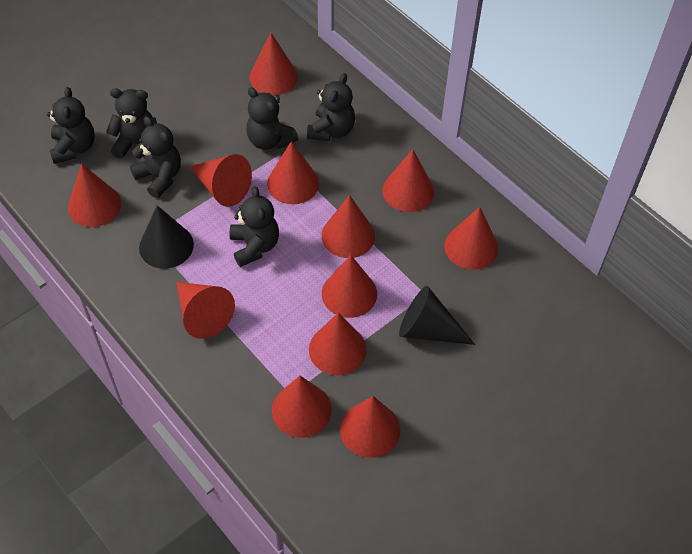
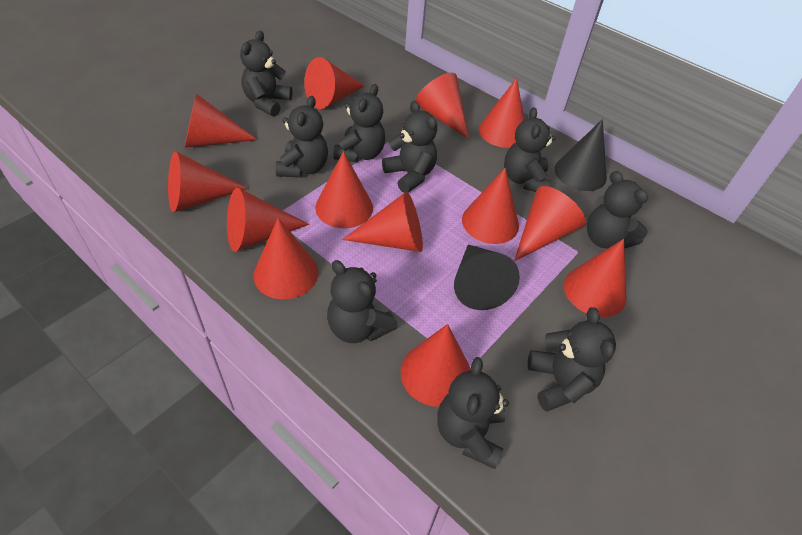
black teddy bear: [47,87,95,164] [106,88,157,159] [130,116,181,198] [230,186,279,267] [246,87,299,150] [307,73,355,141] = 6 -> [240,30,293,117] [276,96,328,178] [327,260,398,343] [333,84,385,162] [382,101,437,193] [437,357,509,469] [504,107,556,192] [528,307,616,412] [587,171,648,249] = 9
red cone: [68,164,121,227] [176,282,235,339] [189,154,252,207] [250,33,298,95] [267,141,319,204] [272,376,332,438] [309,313,367,375] [322,195,375,258] [322,255,377,318] [340,396,400,458] [382,149,434,212] [444,207,498,270] = 12 -> [168,151,248,213] [185,94,258,148] [227,188,309,252] [253,218,318,299] [304,57,365,109] [315,151,373,228] [342,191,423,252] [401,324,471,407] [415,73,469,139] [462,168,519,244] [479,78,525,148] [514,186,586,261] [564,239,627,317] = 13

